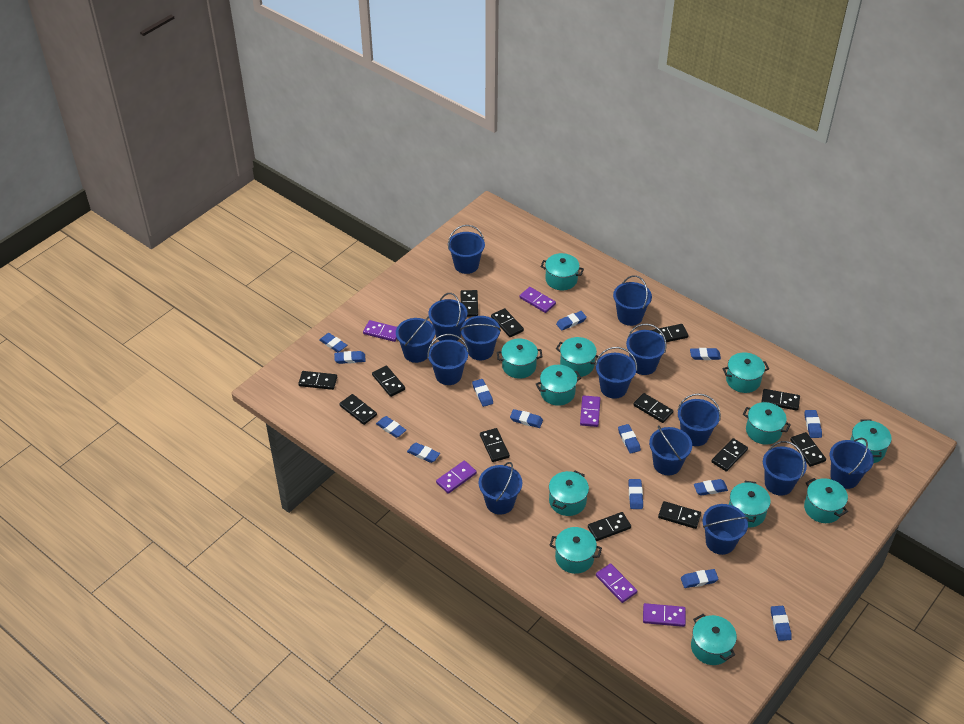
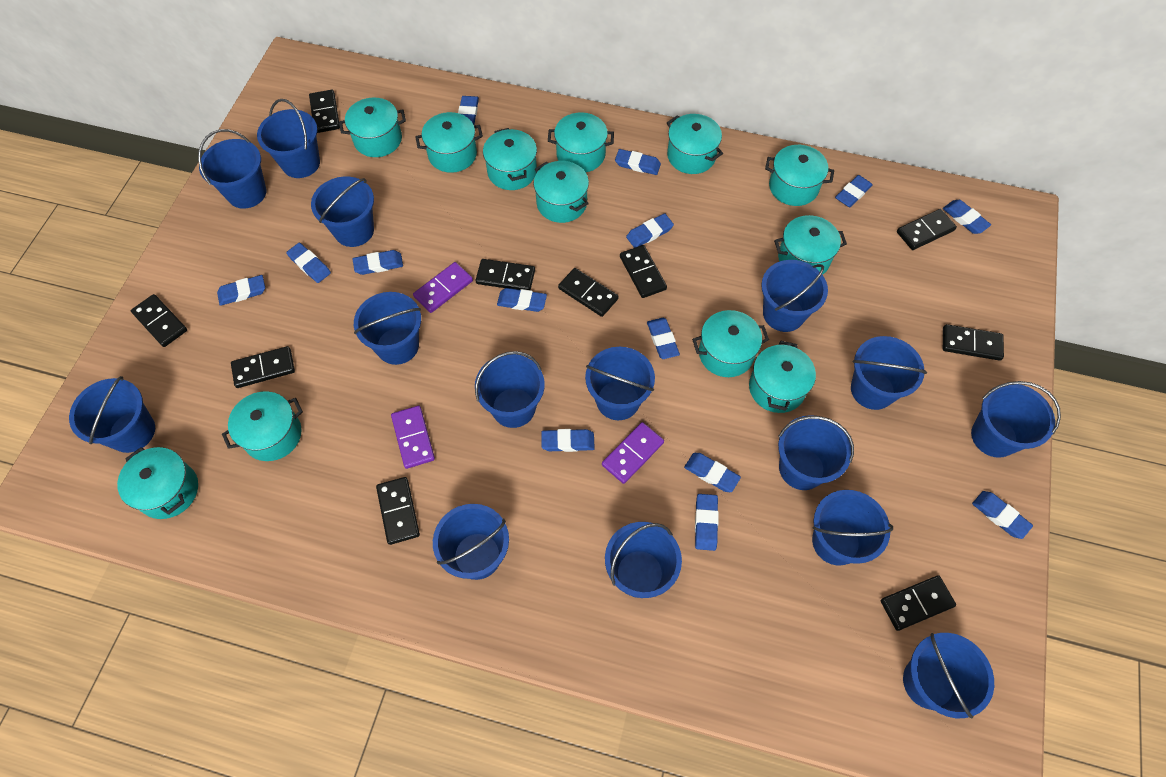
black domino: [298,371,337,390] [339,394,377,425] [372,365,405,397] [461,290,478,317] [480,428,510,462] [491,308,524,337] [588,512,631,541] [633,393,673,423] [651,324,689,342] [658,501,701,529] [711,438,748,472] [761,389,800,411] [790,432,826,467] = 13 -> [131,294,187,347] [231,346,295,388] [309,90,340,133] [376,477,420,545] [476,259,535,290] [558,268,618,317] [620,245,667,298] [881,575,956,631] [897,209,957,250] [943,324,1004,361] = 10
blue bucket: [396,316,435,363] [427,334,469,385] [428,293,467,341] [448,225,485,274] [460,316,501,360] [478,462,522,515] [595,347,637,399] [613,275,652,326] [626,324,667,375] [649,425,692,475] [678,393,721,446] [703,504,748,555] [763,441,807,496] [830,438,874,489] = 14 -> [69,376,155,453] [198,129,266,209] [257,99,320,178] [311,176,374,247] [354,292,421,365] [433,504,509,580] [475,351,545,428] [585,347,655,420] [605,522,682,598] [761,260,828,332] [778,415,854,490] [812,490,893,566] [851,336,927,410] [903,633,994,719] [971,381,1061,458] = 15
purple domino: [363,320,397,342] [436,460,477,494] [520,287,556,313] [580,395,601,427] [596,563,637,603] [643,603,686,627] = 6 -> [391,406,435,469] [413,262,473,313] [602,422,664,484] = 3

